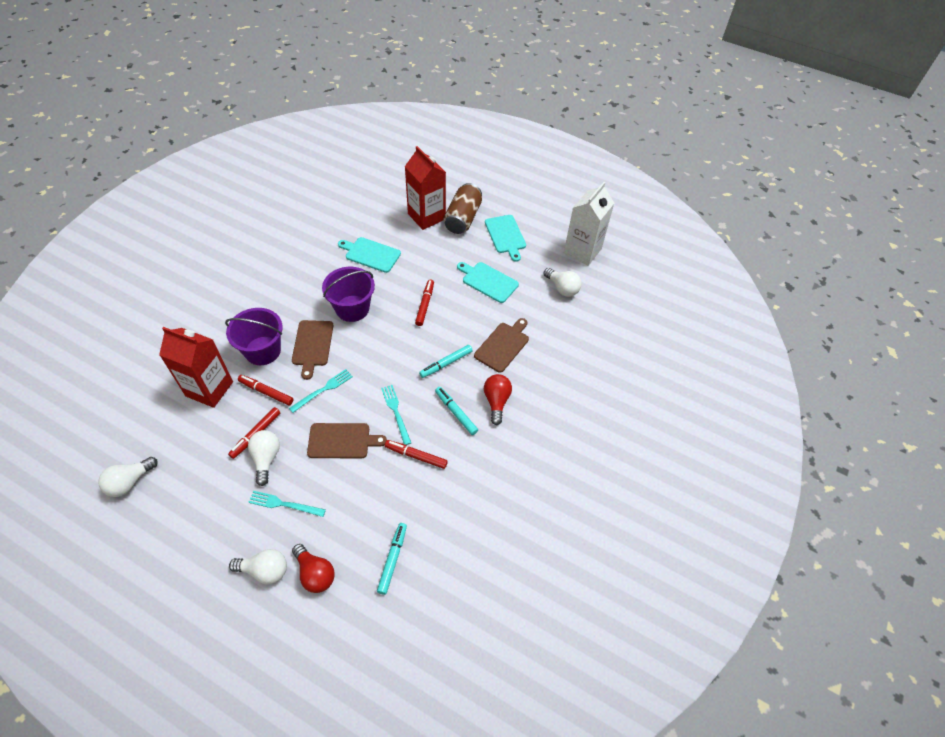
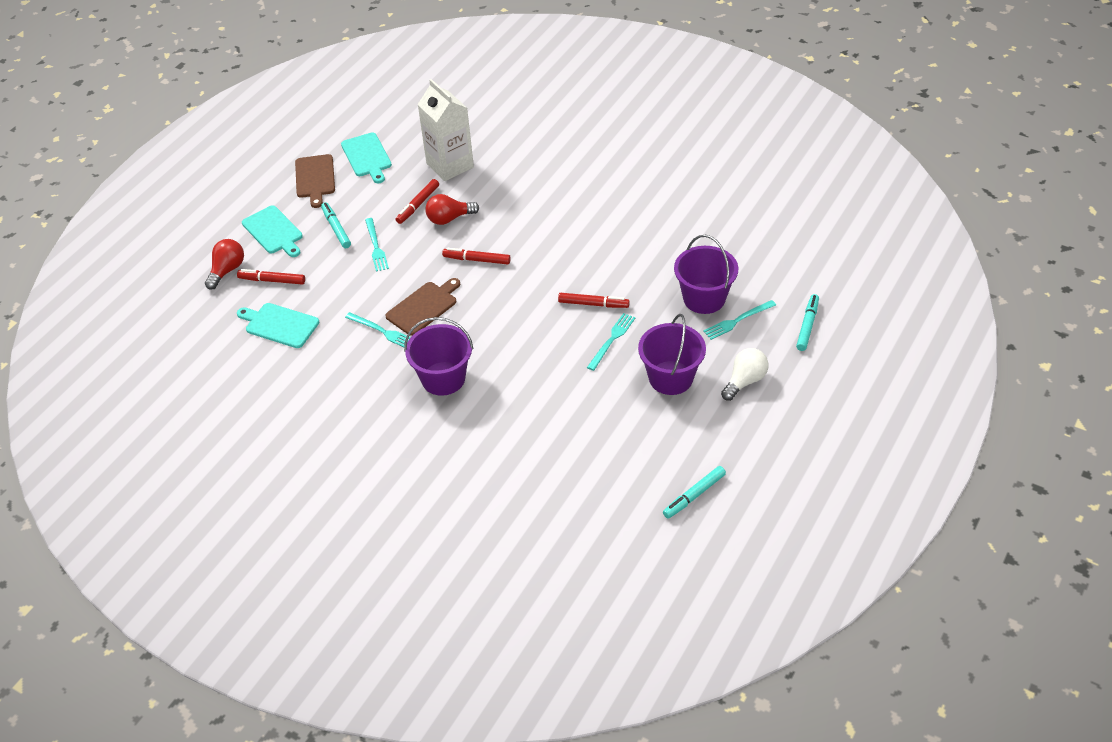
brown can: [444,183,482,234] = 1 -> none = 0
brown cutting board: [292,320,333,380] [307,423,387,458] [474,318,529,373] = 3 -> [295,154,335,208] [385,278,460,336] = 2
purple bucket: [225,308,283,365] [322,267,375,322] = 2 -> [404,317,473,396] [638,314,706,395] [674,235,738,314] = 3
red carton: [159,327,233,408] [405,146,446,230] = 2 -> none = 0
turquoise fork: [248,491,326,517] [289,369,353,413] [381,385,411,445] = 3 -> [345,312,411,347] [365,218,389,272] [587,313,635,371] [703,300,776,340] = 4
white light bulb: [98,457,158,497] [229,549,287,584] [248,430,280,486] [544,268,581,297] = 4 -> [721,348,768,401] = 1

